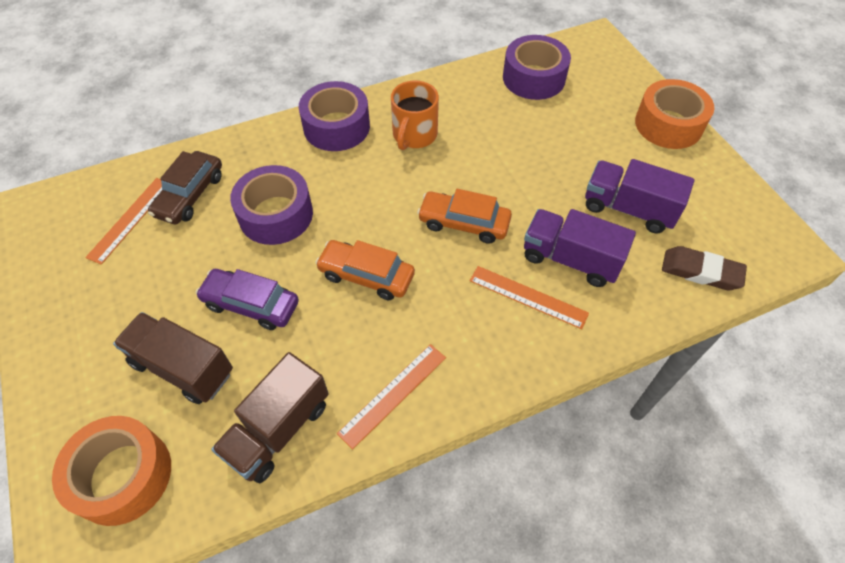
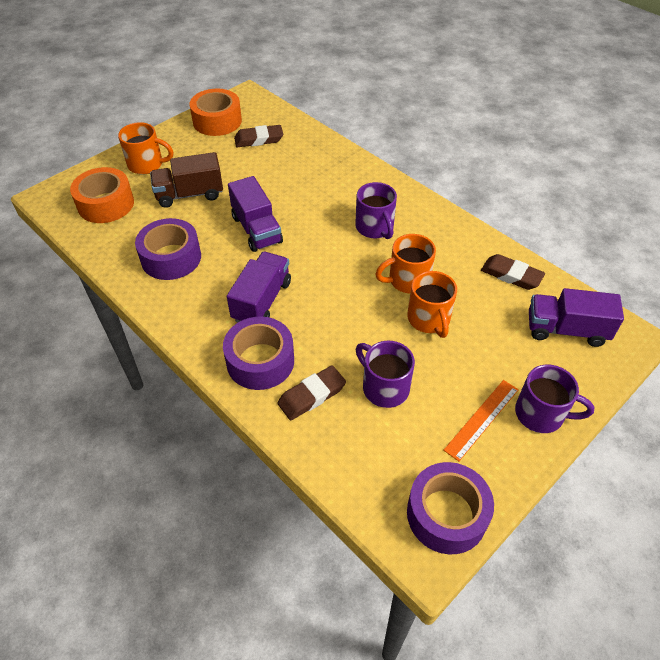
brown car: [148,151,222,224] = 1 -> none = 0
brown eraser: [662,246,747,290] = 1 -> [234,125,283,147] [277,365,346,420] [481,254,545,290] = 3
brown truck: [113,312,233,404] [211,352,329,483] = 2 -> [150,152,223,208] = 1
orange car: [315,240,415,300] [417,189,512,244] = 2 -> none = 0
orange mug: [391,81,439,150] = 1 -> [118,122,173,175] [376,234,436,293] [407,271,457,338] = 3
orange ruler: [85,178,162,265] [337,344,446,450] [470,266,589,329] = 3 -> [443,380,519,461] = 1
purple car: [196,269,299,330] = 1 -> none = 0
purple mug: none = 0 -> [355,182,397,239] [356,341,415,408] [515,365,594,433] = 3
purple truck: [524,209,636,287] [585,159,694,233] = 2 -> [227,252,291,322] [228,176,283,252] [529,288,624,347] = 3

